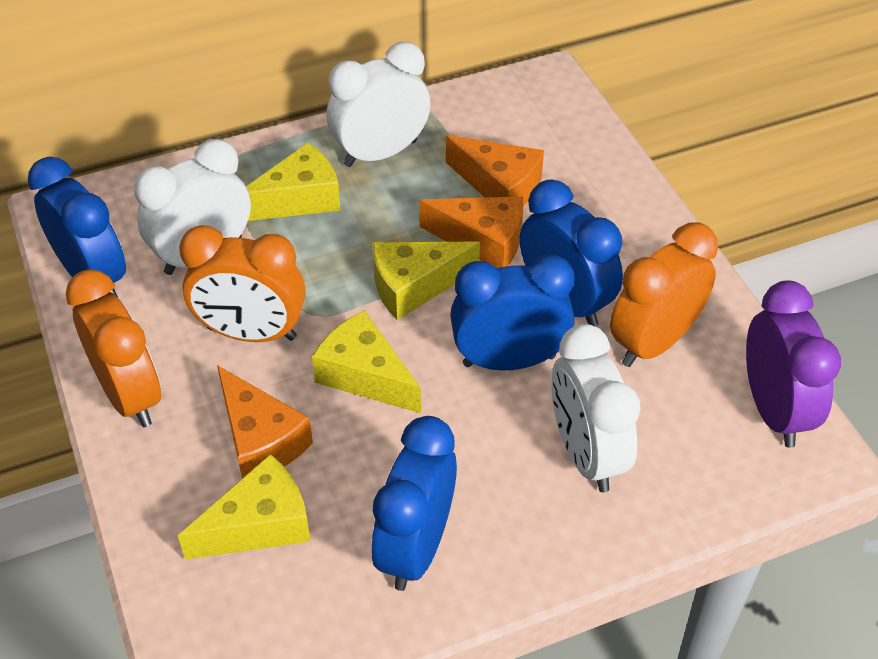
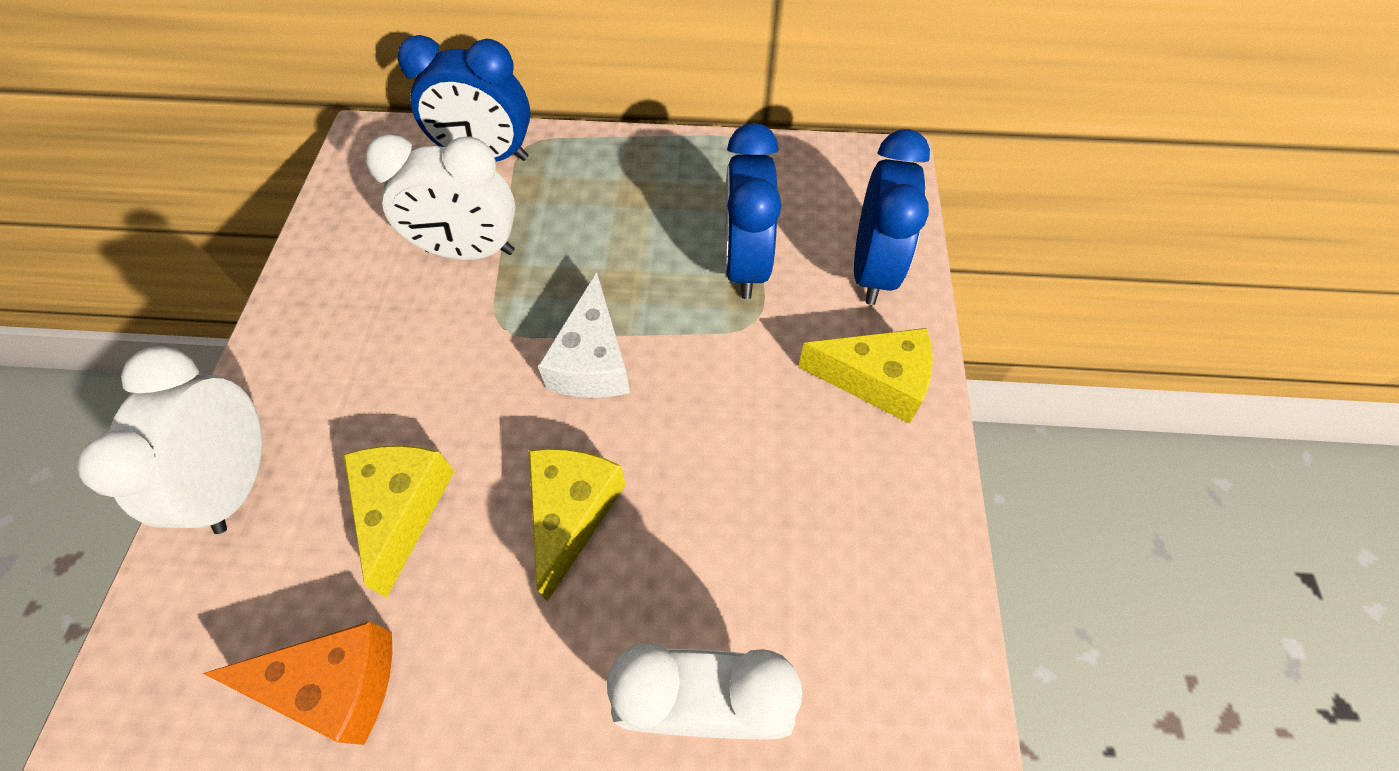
blue clock: [28,157,126,298] [372,416,457,591] [450,254,574,370] [520,179,623,327] = 4 -> [397,35,530,162] [725,123,782,299] [854,129,930,305] = 3
orange cheese: [217,365,313,478] [419,196,523,268] [446,135,544,206] = 3 -> [203,621,392,745] = 1
orange clock: [66,269,161,427] [179,225,305,342] [610,222,718,367] = 3 -> none = 0
purple clock: [746,281,841,448] = 1 -> none = 0
white cheese: none = 0 -> [538,272,630,398] = 1
yellow cheese: [178,454,310,560] [246,142,341,221] [312,310,421,413] [373,242,480,320] = 4 -> [343,445,455,598] [528,449,626,602] [798,328,933,424] = 3

